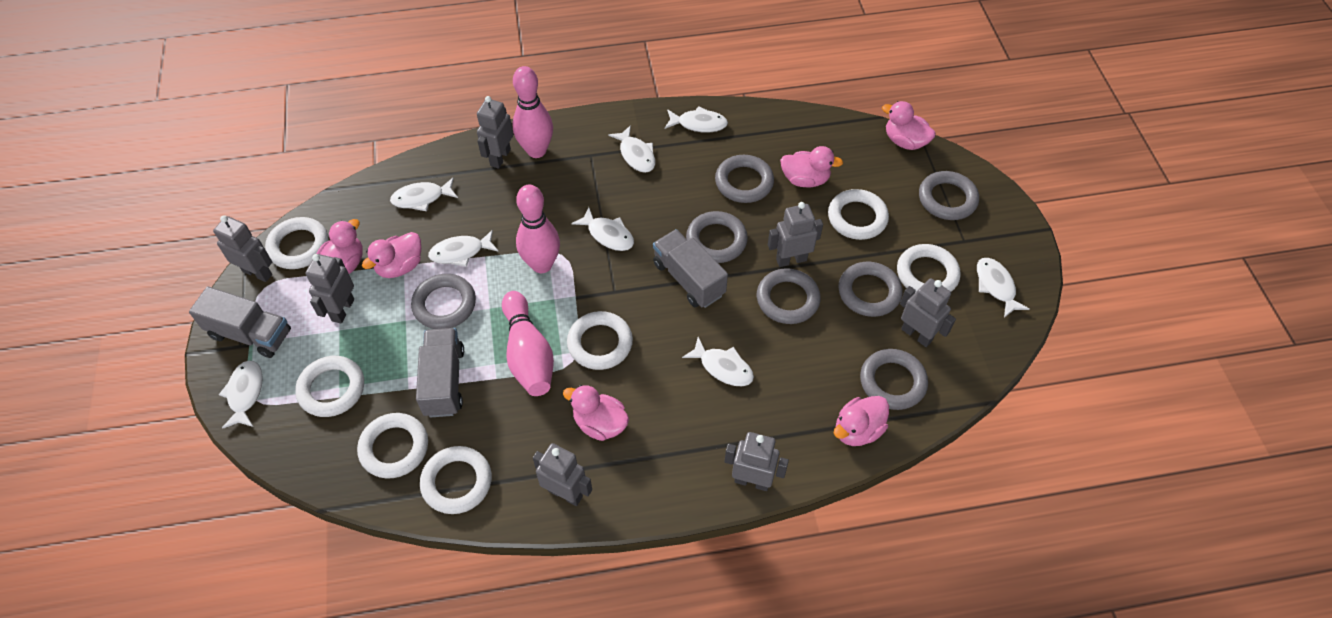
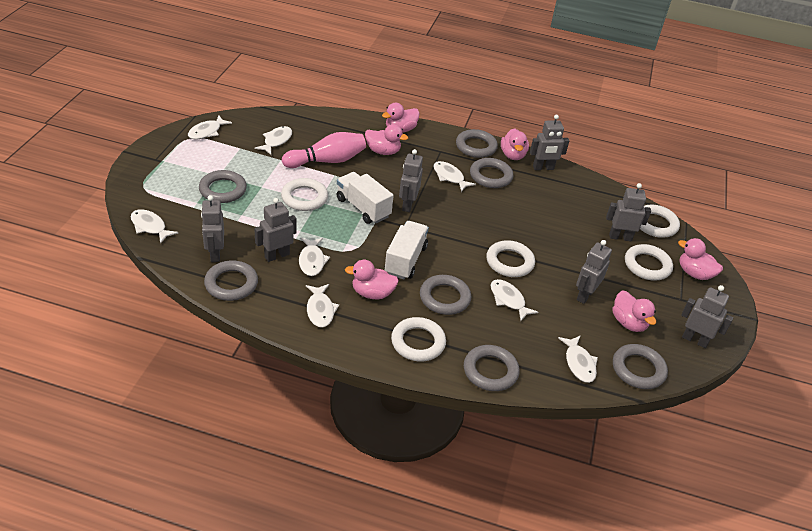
grey truck: [189,286,291,358] [416,328,464,418] [653,229,728,308] = 3 -> none = 0
pink bowling pin: [502,291,554,396] [513,66,553,158] [516,184,560,273] = 3 -> [282,132,366,168] = 1
white ring: [265,217,329,269] [295,356,364,417] [357,413,428,478] [420,446,492,514] [567,311,633,370] [828,189,889,240] [897,244,961,292] = 7 -> [281,178,328,211] [391,317,446,362] [486,240,535,277] [625,244,673,281] [640,205,680,238] = 5
white truck: none = 0 -> [336,172,394,224] [385,221,429,280] = 2

